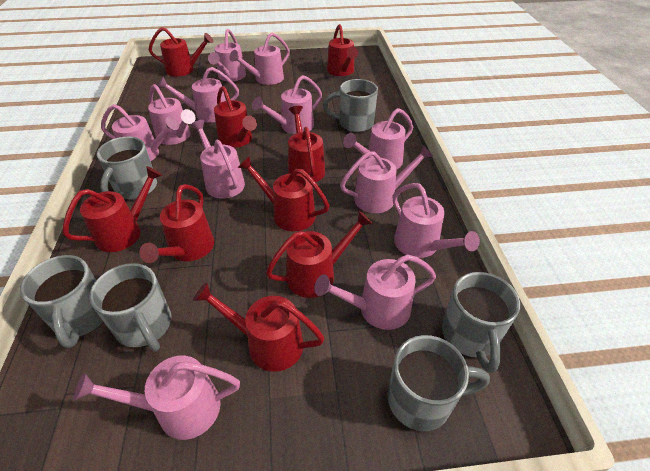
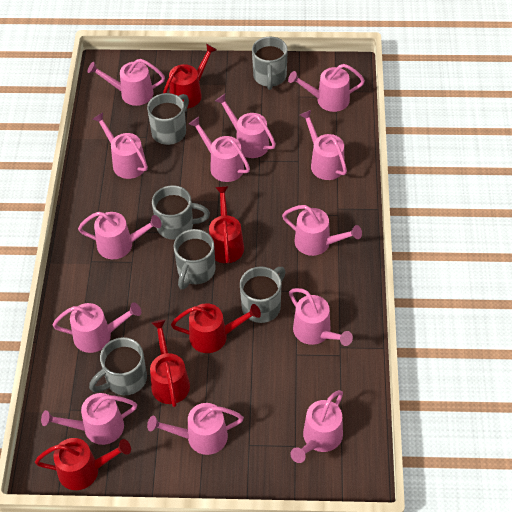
pink watering can: [73,356,240,440] [101,104,179,161] [148,84,196,145] [158,67,239,123] [190,120,245,199] [208,29,246,81] [229,33,290,85] [252,75,322,134] [314,254,436,330] [340,145,433,213] [343,108,413,169] [393,183,480,258] = 12 -> [41,393,137,445] [52,302,141,353] [78,212,161,259] [87,59,165,106] [93,112,148,179] [147,403,244,455] [189,117,250,182] [215,94,276,158] [282,205,362,256] [288,64,365,112] [289,288,353,346] [290,390,343,463] [300,110,347,180] = 13
red watering can: [63,166,162,252] [139,184,214,263] [149,27,214,77] [193,282,325,372] [214,86,257,148] [238,156,330,231] [266,211,373,298] [288,106,325,182] [327,24,358,76] = 9 -> [35,438,131,490] [150,320,190,407] [163,44,217,108] [171,303,261,353] [209,186,244,263] = 5

